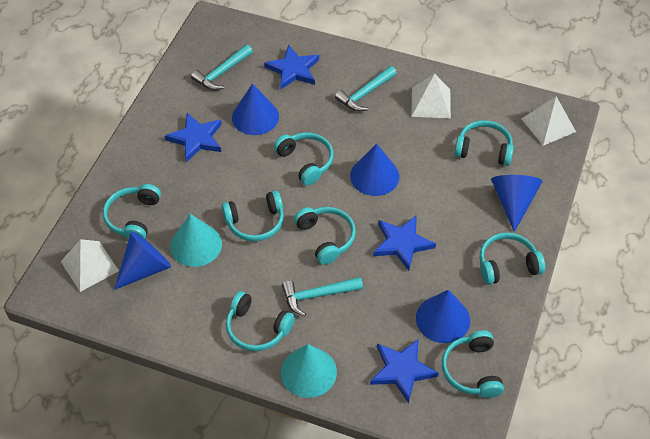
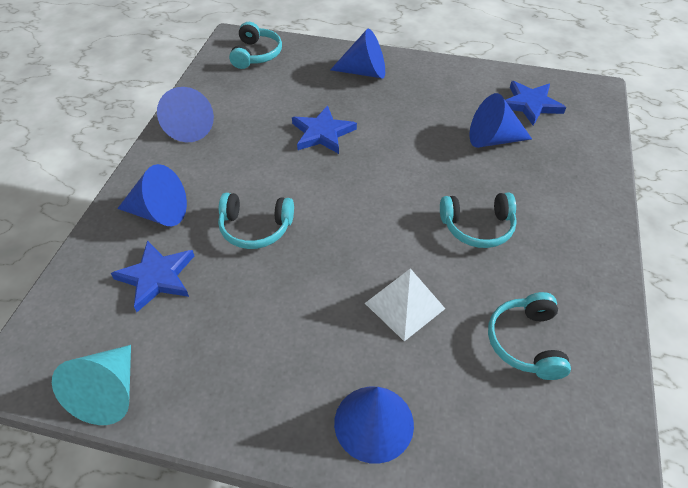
blue star: [165,113,222,162] [264,45,319,89] [370,339,439,403] [373,215,436,271] = 4 -> [111,240,194,312] [292,105,357,154] [505,81,566,126] = 3
turquoise cone: [170,214,222,267] [281,344,337,398] = 2 -> [52,345,131,425] = 1
turquoise hammer: [191,44,253,90] [282,277,363,316] [335,66,397,112] = 3 -> none = 0
turquoise headphones: [103,184,161,240] [222,191,284,241] [226,291,295,351] [274,132,334,186] [294,207,356,265] [442,330,504,398] [455,120,514,166] [480,232,545,285] = 8 -> [218,193,294,249] [229,22,282,69] [440,192,517,248] [488,292,571,380] = 4
white pyramid: [61,239,119,292] [411,73,451,118] [522,96,576,146] = 3 -> [365,268,445,341] = 1

